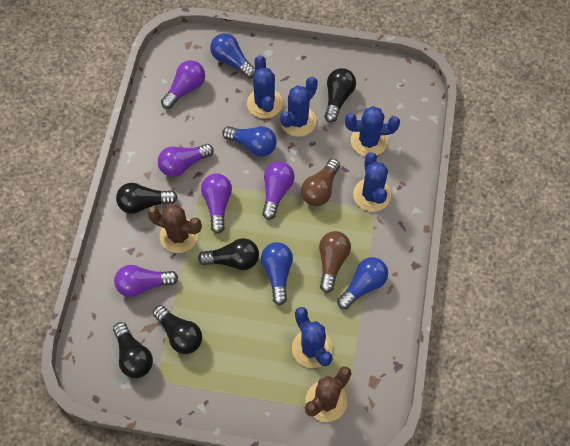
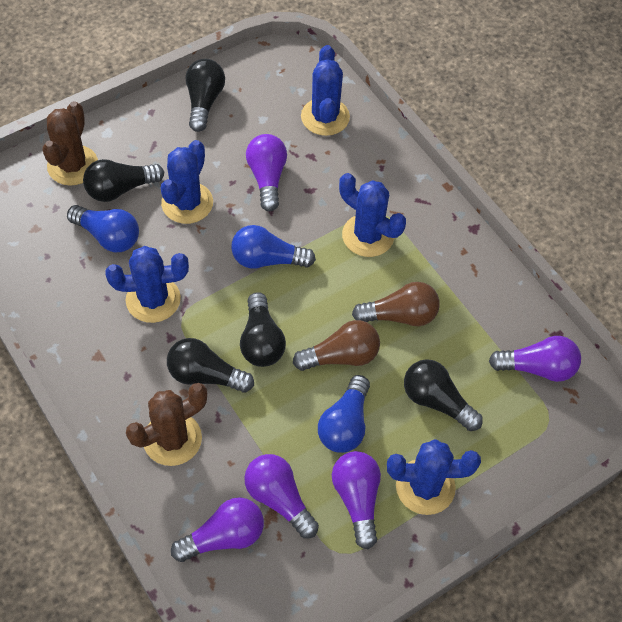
blue light bulb: [210,33,255,79] [222,126,277,157] [261,242,293,305] [337,257,388,309] = 4 -> [67,205,139,252] [231,225,316,269] [318,375,370,453] = 3

